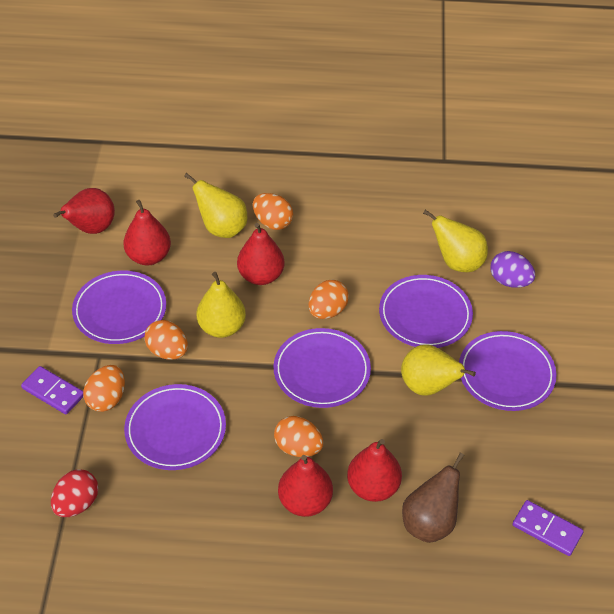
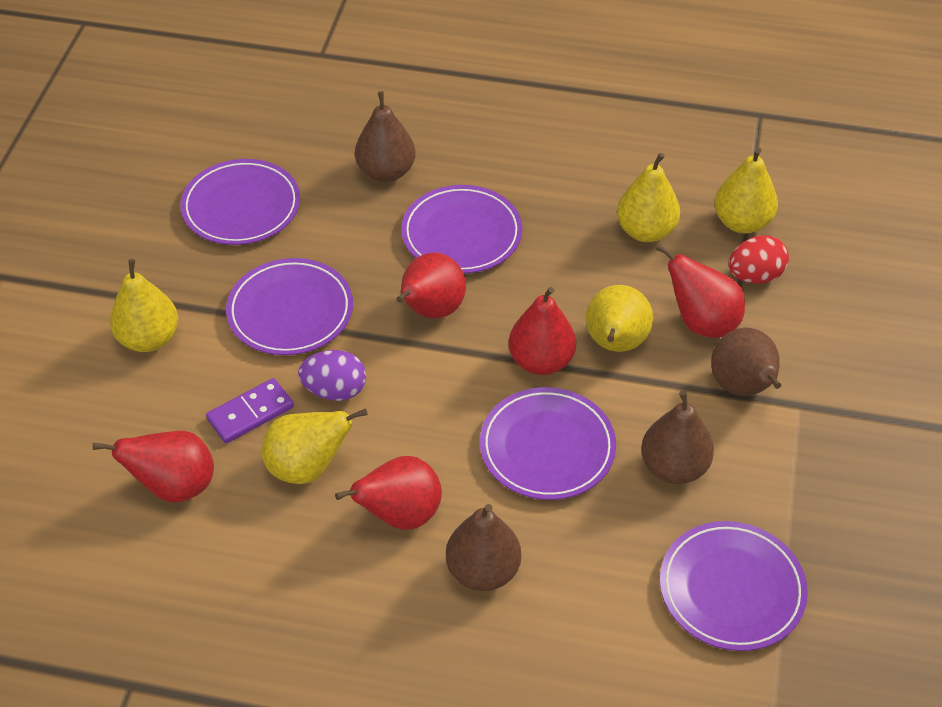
brown pear: [402,453,464,543] = 1 -> [355,91,416,182] [446,504,521,591] [641,391,714,484] [711,328,781,396] = 4
orange egg: [83,365,125,412] [144,320,188,360] [253,193,293,230] [274,416,323,457] [308,280,349,319] = 5 -> none = 0
purple domino: [21,366,83,414] [513,500,583,556] = 2 -> [206,378,294,444] = 1
yellow pear: [184,173,247,238] [196,272,246,338] [401,344,476,396] [423,210,488,272] = 4 -> [110,259,178,352] [262,408,368,484] [586,285,653,352] [617,153,680,242] [714,148,778,233] = 5

